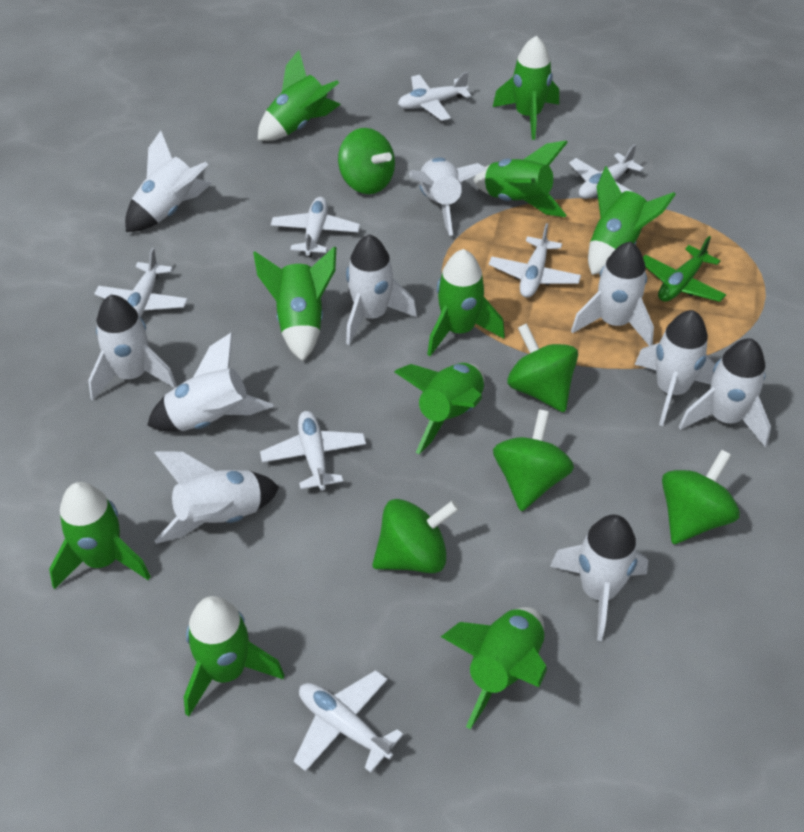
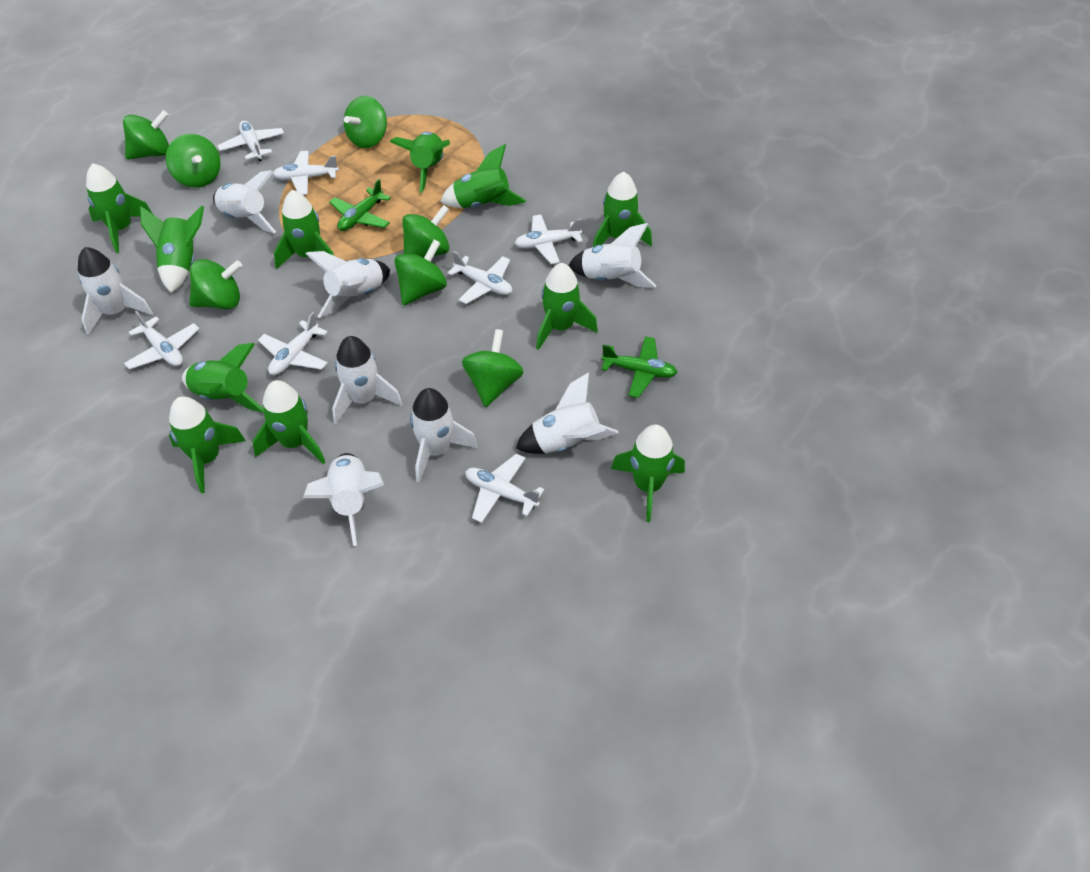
green plane: [643,236,726,302] = 1 -> [329,179,391,231] [602,336,678,398] = 2
green rocket: [49,482,151,590] [184,596,284,716] [253,246,336,361] [258,50,341,141] [394,363,484,454] [427,249,505,356] [441,607,547,729] [473,141,568,217] [493,36,559,140] [588,166,676,275] = 10 -> [86,163,153,253] [140,206,204,293] [169,396,246,493] [182,343,264,413] [252,380,325,464] [274,190,334,269] [390,132,450,193] [440,144,526,208] [536,263,598,350] [593,172,652,247] [611,424,685,522] = 11
green spinning top: [338,128,395,194] [372,499,459,573] [493,409,574,511] [507,323,578,412] [662,450,740,544] = 5 -> [123,110,169,160] [166,134,221,188] [190,259,242,309] [344,96,387,148] [394,239,447,305] [402,205,449,258] [462,329,524,407] = 7
white rocket: [88,295,176,400] [125,131,212,232] [147,333,273,431] [154,451,279,544] [346,234,417,345] [409,158,486,236] [550,514,648,641] [571,241,654,346] [635,310,715,426] [679,338,771,447] = 10 -> [78,247,153,335] [213,170,276,233] [303,453,384,546] [305,251,390,318] [332,336,403,424] [410,388,478,482] [516,372,618,454] [568,223,656,287] = 8

